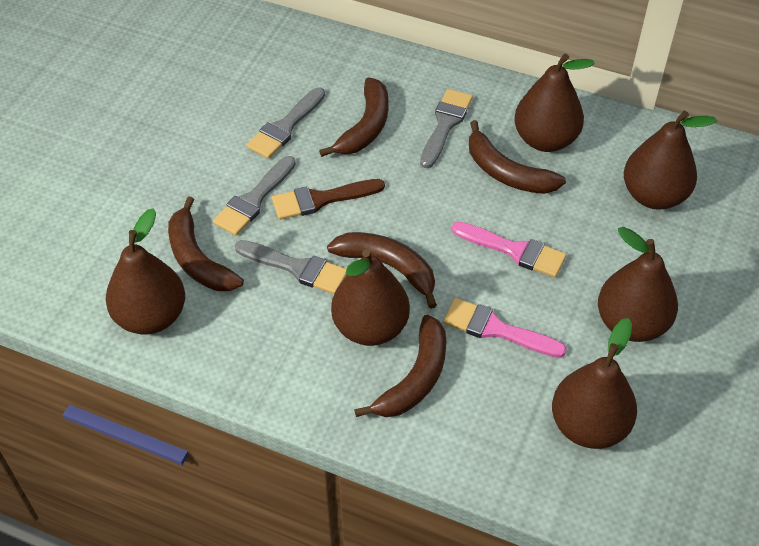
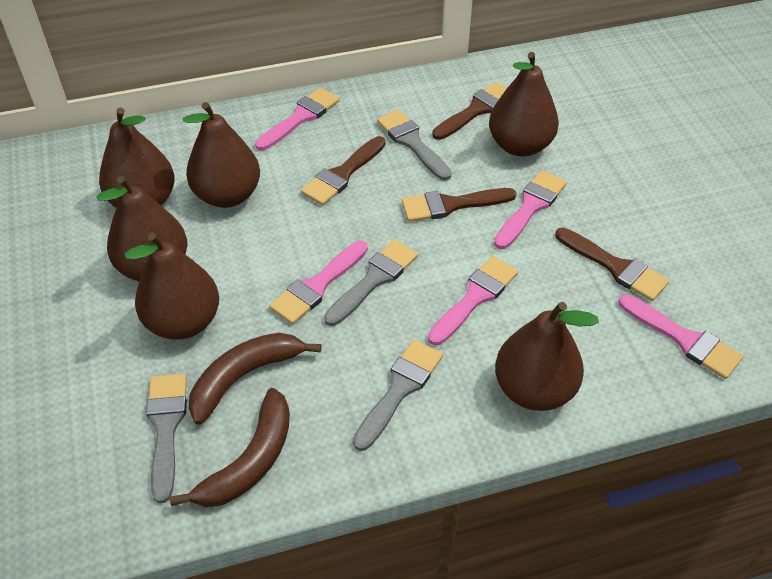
brown banana: [168,196,244,291] [319,77,389,157] [327,232,437,309] [354,315,446,417] [469,120,566,194] = 5 -> [170,388,290,507] [189,333,322,425] = 2
brown brush: [272,179,385,220] = 1 -> [301,136,386,205] [402,188,516,222] [432,82,507,140] [555,227,669,301] = 4
pink brush: [443,298,567,358] [451,222,566,278] = 2 -> [255,87,340,150] [269,241,368,324] [428,256,518,345] [494,170,567,249] [618,294,743,379] = 5

